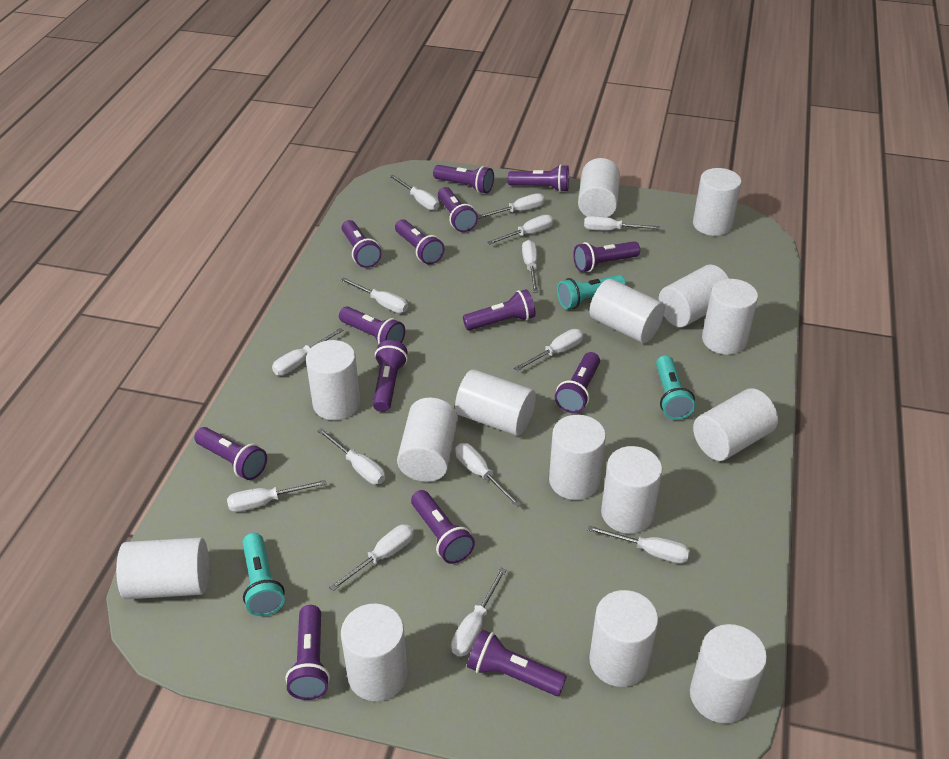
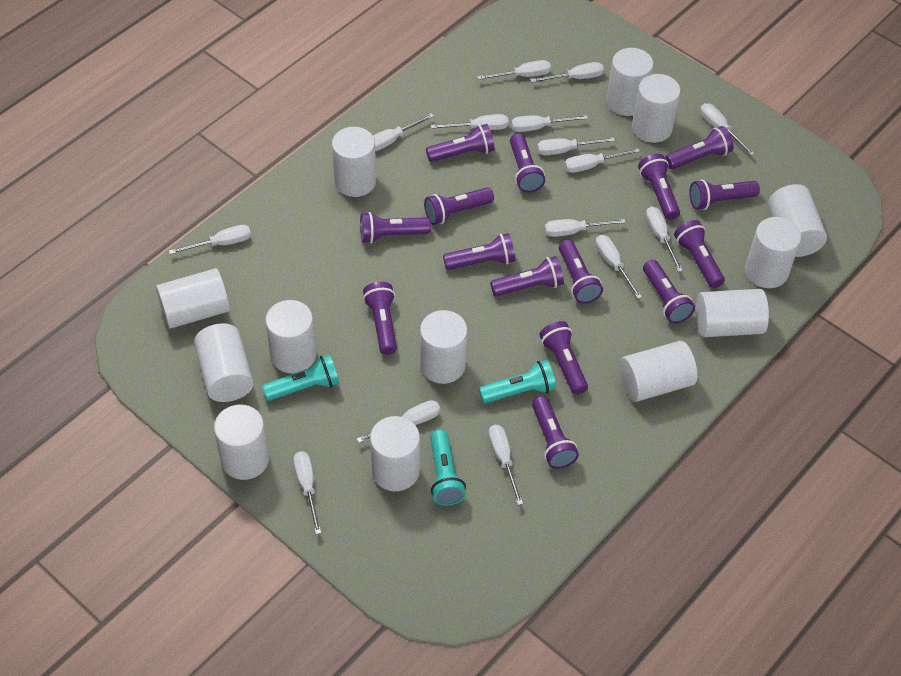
purple flashlight: [194,427,267,480] [285,605,330,700] [339,307,405,344] [342,220,382,268] [373,340,408,412] [395,219,444,265] [411,490,475,564] [433,165,494,193] [438,187,478,232] [463,289,536,331] [467,629,567,696] [508,164,569,192] [555,352,600,413] [573,241,640,272] = 14 -> [360,212,431,243] [363,282,397,355] [424,187,494,225] [426,124,495,162] [443,233,515,270] [490,256,564,297] [510,133,545,193] [532,396,579,469] [539,321,588,395] [559,240,603,304] [638,154,680,220] [643,260,695,324] [665,126,733,169] [674,220,725,288] [689,179,760,210] = 15
white cylinder: [116,537,209,599] [306,340,360,420] [341,603,408,701] [397,397,458,482] [455,369,536,436] [549,415,606,500] [578,158,620,217] [589,279,665,343] [589,590,658,687] [601,446,662,534] [658,265,729,327] [690,624,767,723] [693,168,742,236] [693,388,778,461] [702,279,758,355] = 15 -> [156,268,230,329] [194,323,254,402] [214,405,269,480] [265,300,316,373] [332,127,376,197] [370,416,420,491] [420,310,468,384] [606,48,654,116] [619,341,697,402] [632,74,680,143] [696,289,769,337] [745,217,801,288] [768,184,827,257] = 13
white screwdriver: [227,480,327,512] [272,328,343,375] [318,428,385,485] [329,524,414,591] [341,277,408,313] [389,175,440,210] [451,568,506,657] [455,443,522,507] [478,193,545,219] [487,215,553,245] [514,329,583,371] [522,240,538,293] [584,216,660,231] [587,526,690,563] = 14 -> [169,225,251,254] [293,451,321,534] [357,400,440,443] [373,113,434,151] [431,114,509,130] [477,60,551,80] [488,425,523,505] [511,115,588,132] [530,62,604,83] [537,137,615,155] [545,219,626,237] [564,148,640,173] [596,235,642,299] [646,206,683,272] [700,103,755,156] = 15

